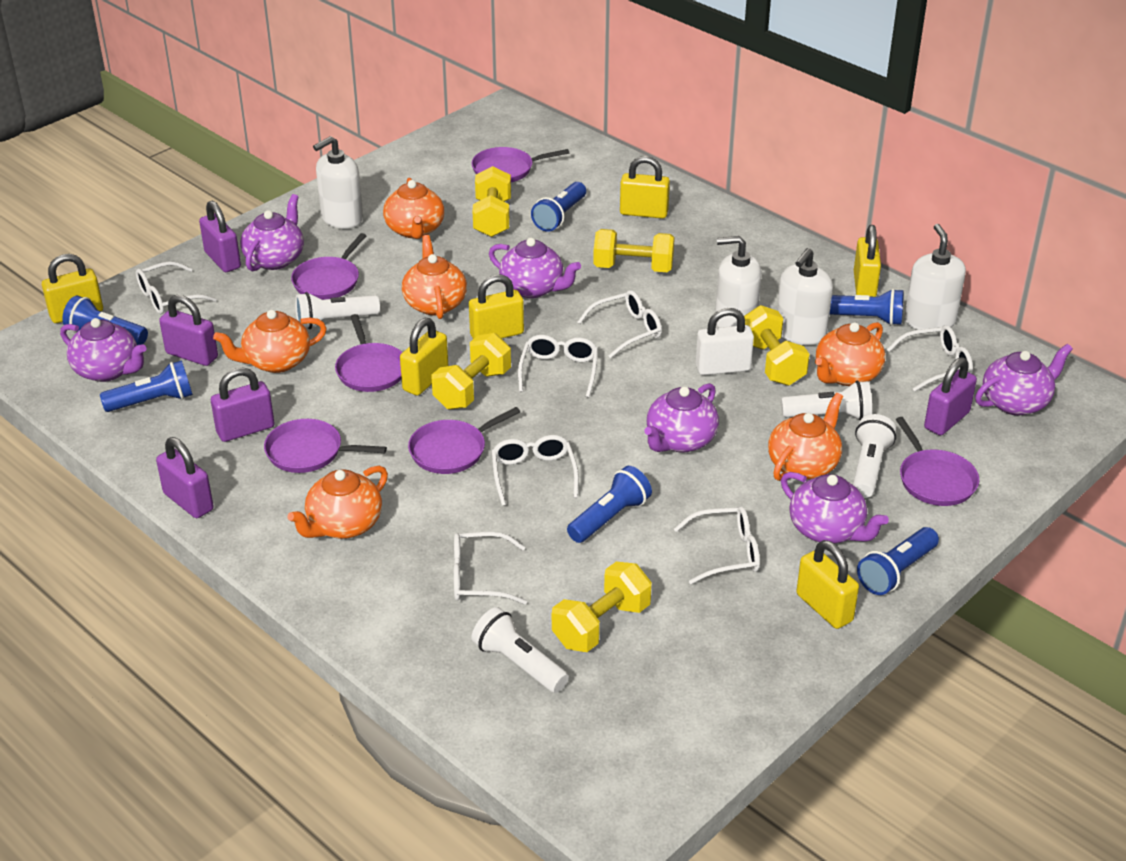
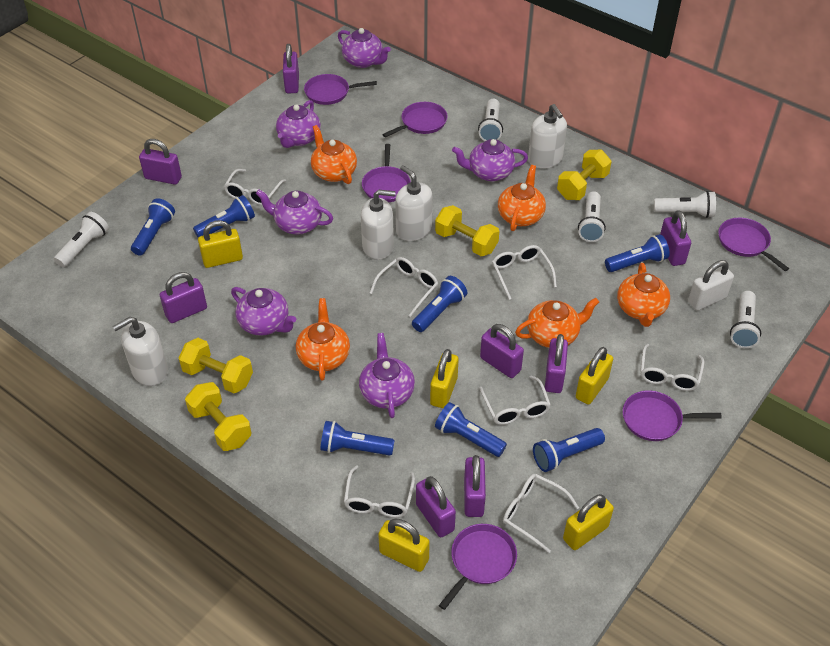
blue flashlight: [62,296,148,345] [100,360,193,412] [531,182,586,232] [567,466,652,543] [830,289,903,326] [857,527,939,595] = 6 -> [131,198,175,256] [193,195,255,237] [320,421,395,456] [412,276,467,332] [435,402,507,457] [533,428,605,472] [605,234,670,272] = 7
orange teapot: [213,310,327,373] [287,466,388,539] [383,178,444,239] [402,235,467,319] [768,393,843,481] [815,322,885,386] = 6 -> [296,298,350,381] [311,125,357,184] [498,165,546,231] [515,298,599,348] [617,263,670,327] = 5
purple padlock: [156,437,213,518] [159,295,218,366] [199,201,241,272] [211,368,274,442] [924,357,977,436] = 5 -> [139,139,182,185] [160,272,207,323] [283,44,299,93] [416,476,456,537] [464,455,486,517] [480,324,524,378] [545,334,568,393] [660,210,691,266] = 8
white flashlight: [295,292,380,329] [471,607,569,693] [781,381,872,420] [853,414,896,498] = 4 -> [54,212,109,267] [478,99,503,141] [578,191,606,242] [654,191,716,218] [730,291,761,348] = 5
yellow dumbbell: [432,333,511,410] [472,166,511,237] [552,561,652,652] [593,229,675,272] [744,305,810,386] = 5 -> [179,338,253,393] [185,382,251,451] [435,205,499,256] [557,150,612,200] = 4
yellow padlock: [42,254,103,323] [400,318,448,396] [469,274,524,339] [620,156,670,219] [796,540,859,629] [854,225,881,297] = 6 -> [198,220,243,268] [378,519,430,572] [430,349,459,408] [563,494,614,550] [576,347,613,405] = 5

